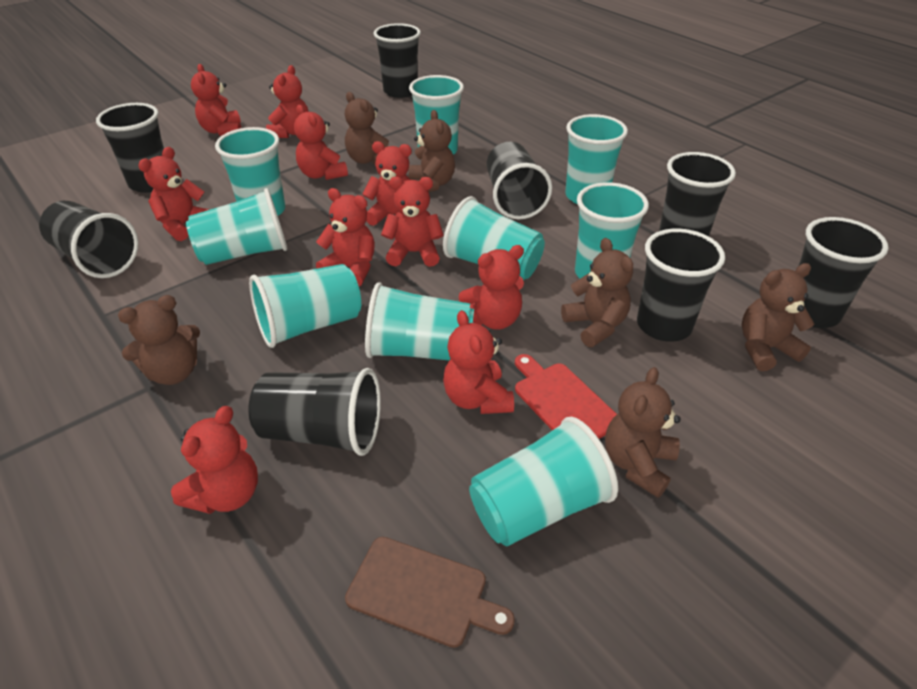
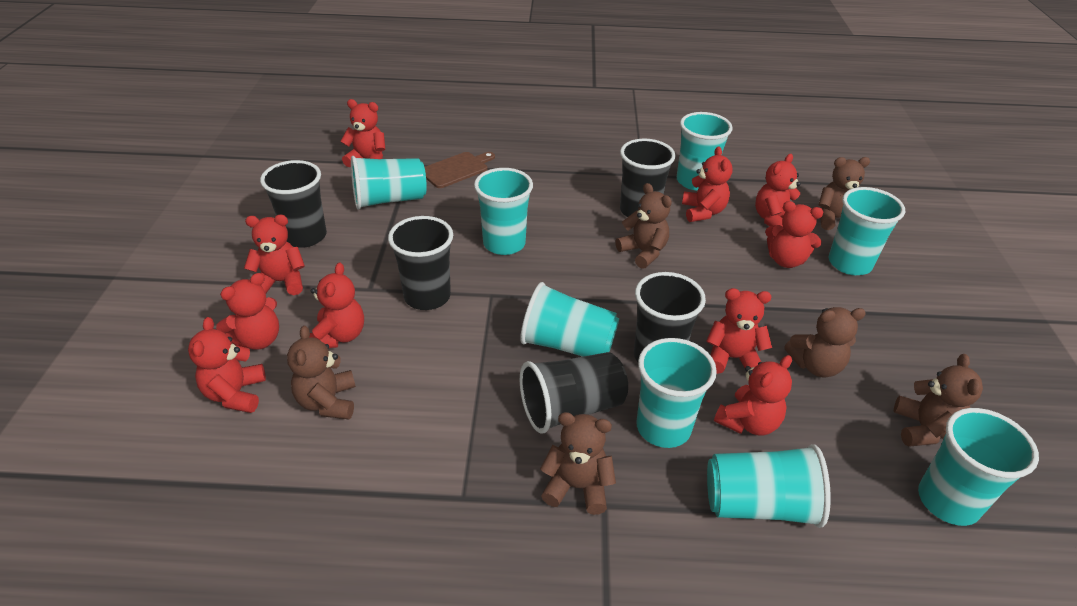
black cup: [39,201,138,278] [96,103,164,193] [249,368,381,456] [373,23,421,98] [487,142,552,220] [637,229,725,341] [659,152,736,236] [798,217,889,328] = 8 -> [260,160,327,248] [388,216,453,310] [520,352,628,433] [620,139,676,217] [634,272,706,362] = 5
red cutting board: [515,354,617,439] = 1 -> none = 0
turquoise cup: [186,188,287,265] [215,127,285,216] [249,264,361,348] [365,282,474,360] [409,75,464,155] [443,196,545,281] [469,417,618,547] [565,114,628,204] [575,182,649,278] = 9 -> [351,156,427,210] [474,168,533,255] [520,282,619,357] [636,338,717,448] [677,112,733,190] [707,444,831,528] [829,187,905,275] [918,408,1039,526] = 8

